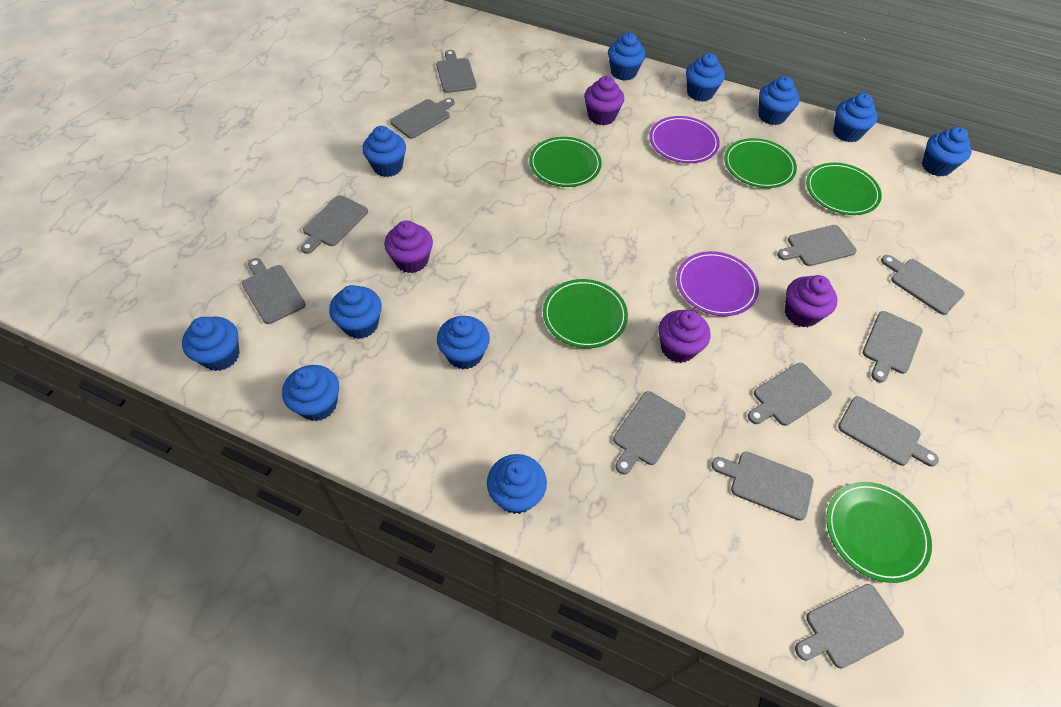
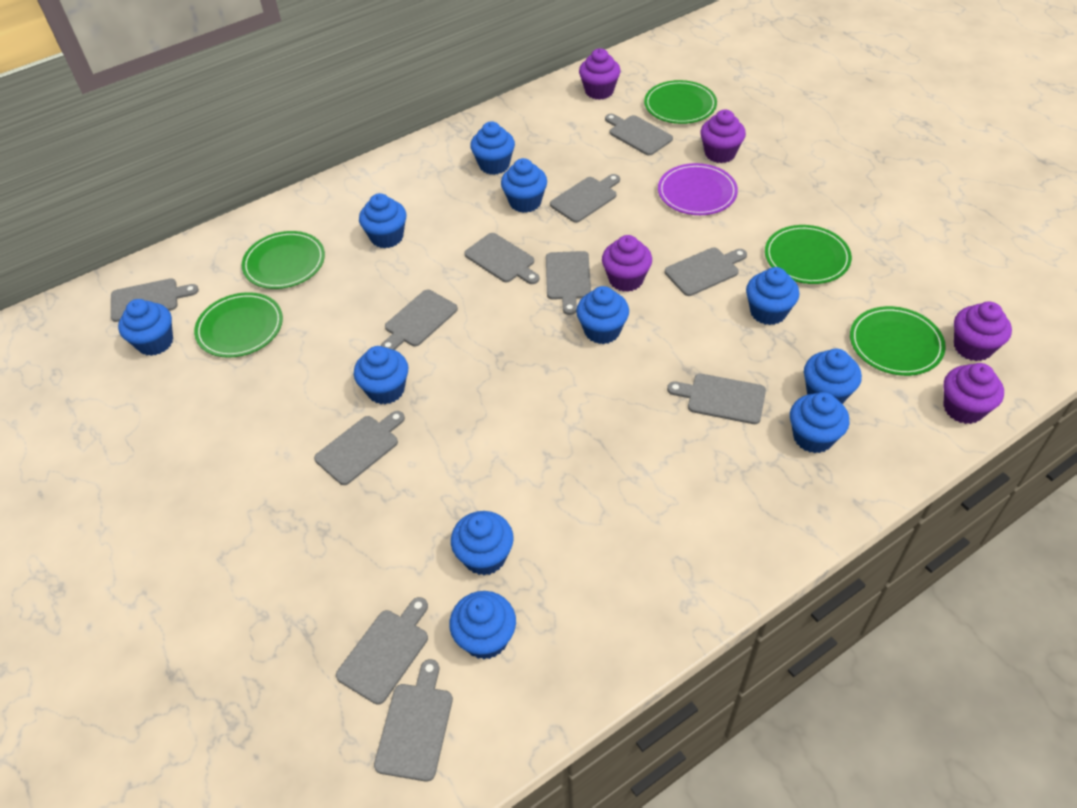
grey cutting board: [242,258,306,324] [301,195,368,254] [390,98,455,139] [436,50,477,93] [613,391,686,474] [711,452,813,521] [748,363,832,426] [777,225,857,266] [795,584,904,669] [838,396,939,466] [863,311,923,382] [881,255,965,315] = 12 -> [111,278,199,322] [314,411,405,485] [336,597,428,705] [374,659,453,782] [381,290,458,350] [464,233,539,284] [546,251,591,315] [550,174,620,223] [605,114,673,156] [665,247,747,296] [667,374,766,424] = 11
purple cupcake: [384,220,433,273] [584,76,624,125] [658,310,710,363] [785,275,838,328] = 4 -> [579,48,620,100] [602,235,652,292] [700,109,746,163] [943,363,1004,424] [954,302,1012,361] = 5
purple plate: [649,116,720,163] [676,251,759,316] = 2 -> [658,163,738,215] = 1

